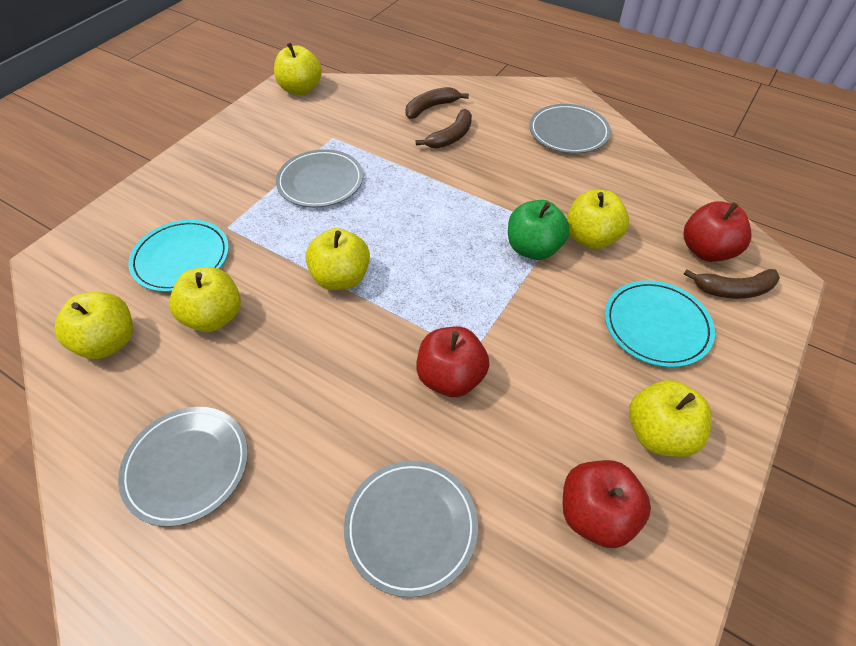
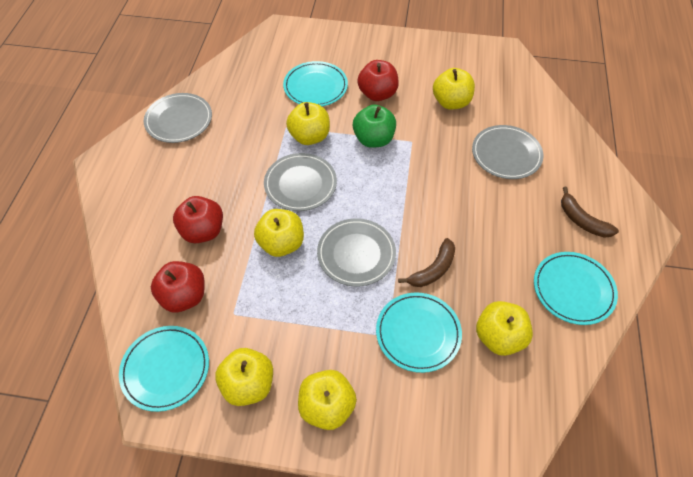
brown banana: [406,87,469,119] [416,109,472,148] [683,269,780,299] = 3 -> [398,238,455,287] [561,187,619,238] = 2
turquoise plate: [128,220,229,292] [605,280,715,367] = 2 -> [119,326,209,412] [283,61,348,106] [376,292,462,373] [534,252,618,325] = 4

